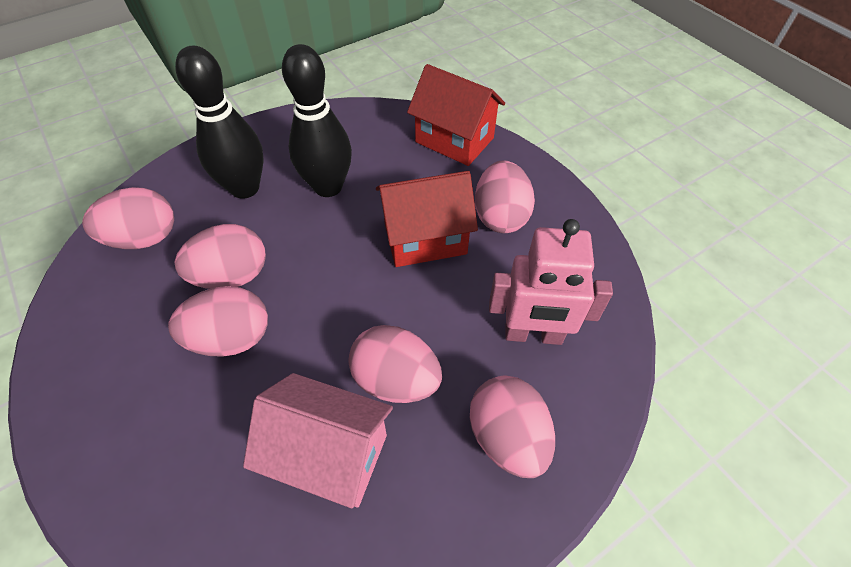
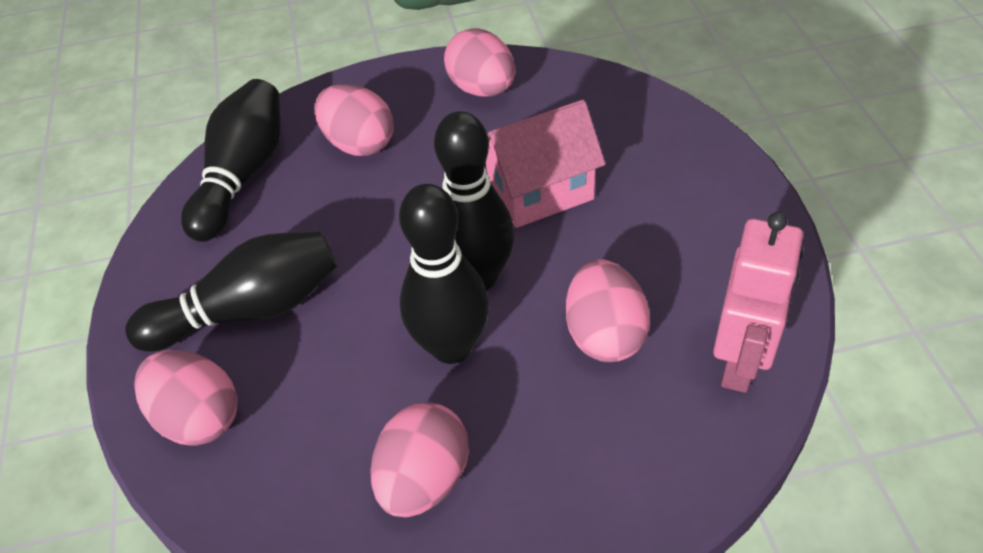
black bowling pin: [175,46,264,199] [282,44,352,197] = 2 -> [125,231,337,352] [181,79,281,242] [399,184,489,364] [434,111,514,290] = 4
pink egg: [82,187,174,249] [168,286,268,357] [175,224,266,289] [348,325,442,403] [470,375,555,478] [475,160,535,233] = 6 -> [134,350,237,446] [314,84,394,156] [370,402,469,517] [444,28,515,97] [566,259,650,362] = 5
red house: [376,171,478,267] [407,64,505,166] = 2 -> none = 0

